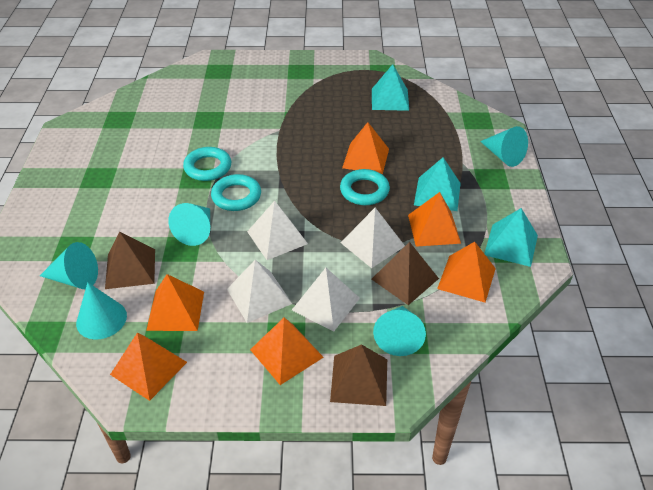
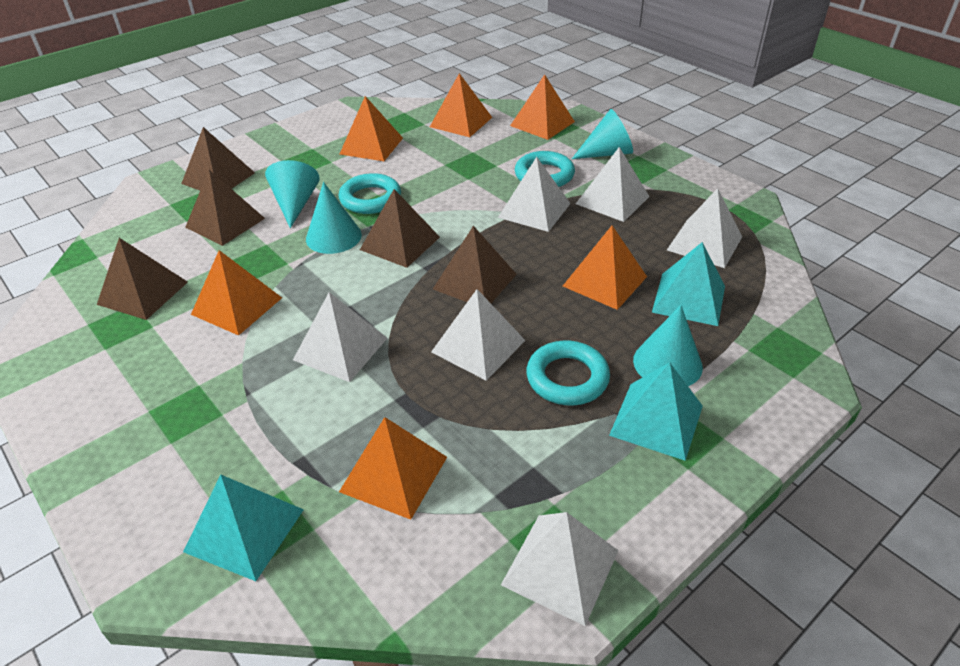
brown pyramid: [105,232,155,289] [330,344,387,406] [372,242,439,305] = 3 -> [97,238,188,320] [181,127,255,190] [185,170,265,246] [360,189,440,268] [433,226,517,303] = 5
turquoise cone: [40,242,98,289] [76,282,127,339] [168,203,210,246] [373,306,426,356] [480,126,528,167] = 5 -> [265,160,320,228] [306,182,362,254] [572,109,633,159] [633,305,703,386] = 4
white pyramid: [227,260,292,323] [247,201,308,260] [292,268,360,331] [340,208,405,268] = 4 -> [293,292,387,382] [431,289,526,381] [498,157,571,232] [501,512,619,626] [576,147,650,222] [667,188,742,268] = 6

